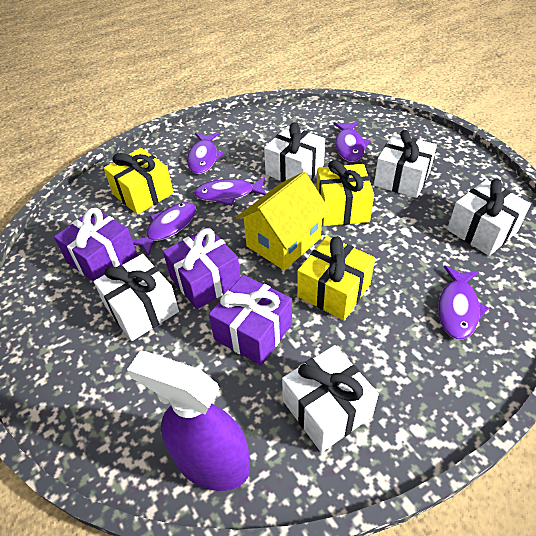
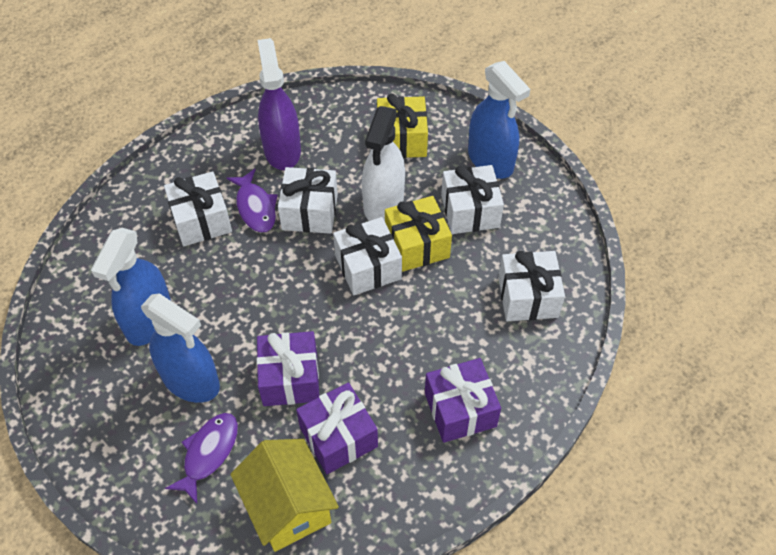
blue spray bottle: none = 0 -> [91,228,171,346] [141,293,220,403] [468,61,530,179] = 3
purple fish: [132,202,196,256] [187,133,224,174] [194,177,267,206] [333,122,370,162] [438,265,489,339] = 5 -> [165,413,238,504] [226,169,278,233] = 2
white spray bottle: none = 0 -> [362,106,405,221] = 1
yellow gift: [104,148,174,215] [297,236,375,320] [316,160,374,226] = 3 -> [377,93,428,158] [385,196,452,272] = 2

